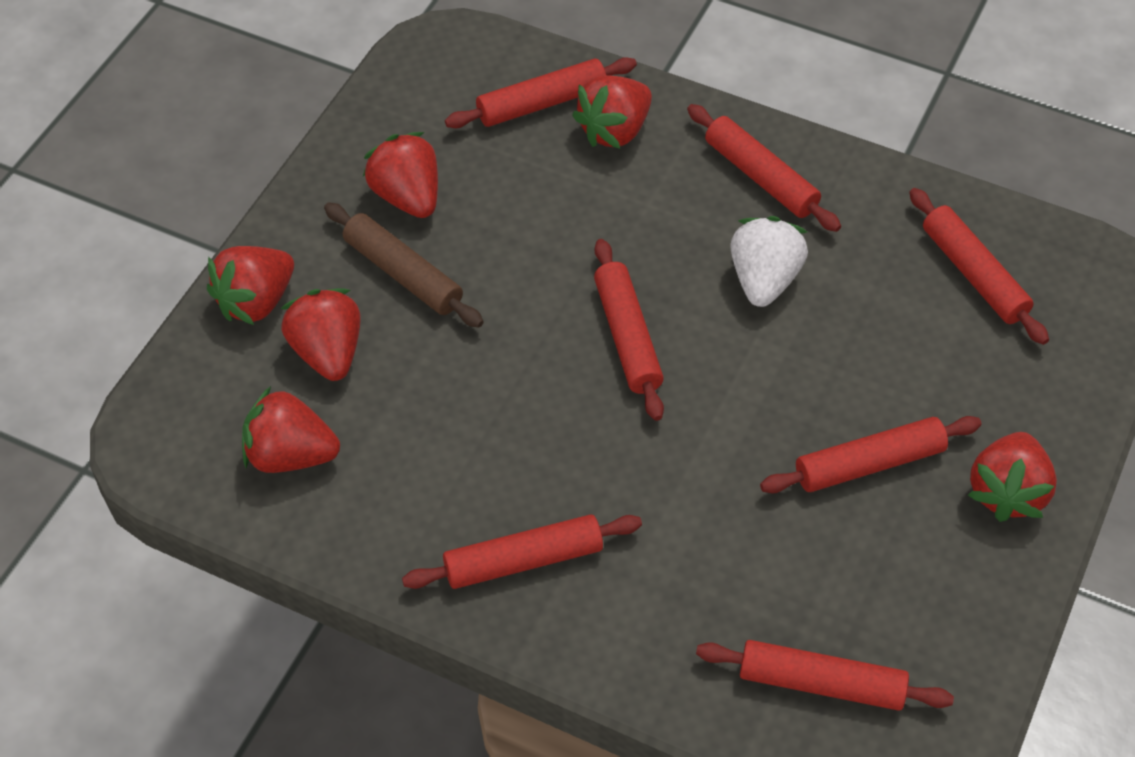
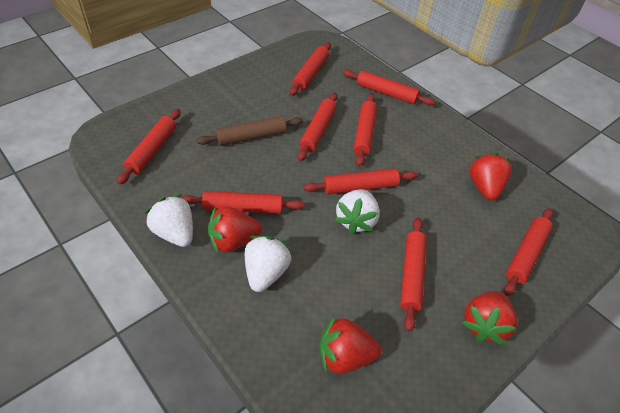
red rolling pin: [402,514,642,589] [445,57,637,128] [594,239,664,421] [687,104,841,232] [696,640,954,711] [760,416,981,493] [909,188,1049,345] = 7 -> [117,109,181,185] [181,191,305,214] [290,42,331,96] [298,92,337,161] [304,168,418,194] [343,70,435,106] [353,94,377,167] [400,218,427,332] [504,208,553,296] = 9
red strawberry: [207,246,294,325] [242,386,340,473] [281,288,361,381] [363,132,438,218] [572,75,652,149] [968,432,1057,522] = 6 -> [208,206,262,253] [320,316,381,374] [461,291,518,345] [469,152,512,201] = 4
white strawberry: [730,216,808,307] = 1 -> [145,194,193,247] [245,236,292,292] [335,189,380,234] = 3

